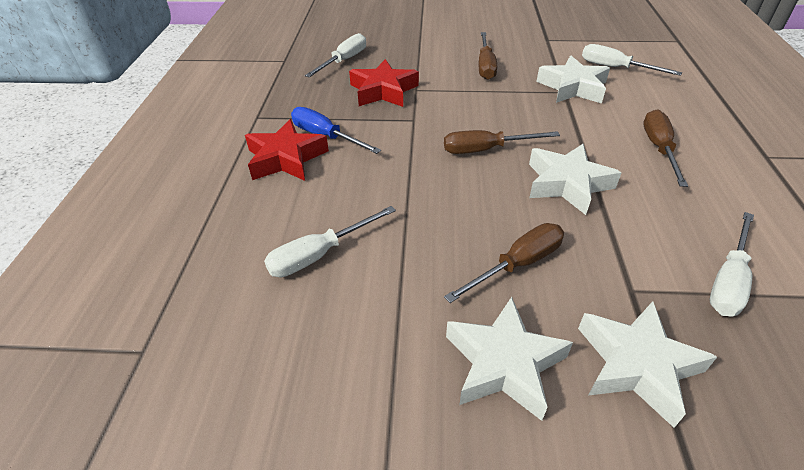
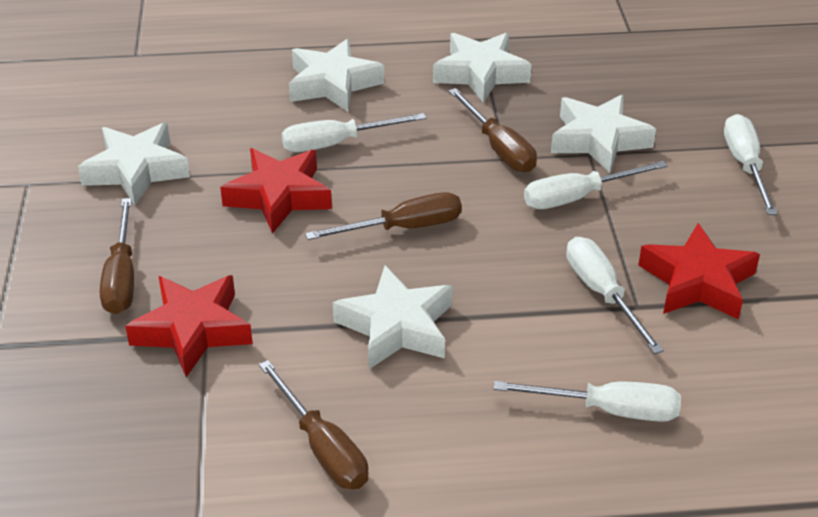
blue screwdriver: [291,107,381,154] = 1 -> none = 0
red star: [245,119,329,181] [349,59,419,107] = 2 -> [125,275,253,377] [220,148,332,234] [638,223,760,320] = 3
white screwdriver: [264,206,396,277] [305,33,366,77] [582,44,682,76] [710,212,754,316] = 4 -> [281,113,426,152] [494,381,681,422] [524,161,668,209] [566,237,664,354] [724,114,778,215] = 5
white star: [446,297,573,421] [529,144,621,215] [536,56,610,103] [578,301,717,428] = 4 -> [78,123,190,205] [289,39,384,112] [333,266,452,369] [433,33,532,103] [551,94,656,173] = 5

